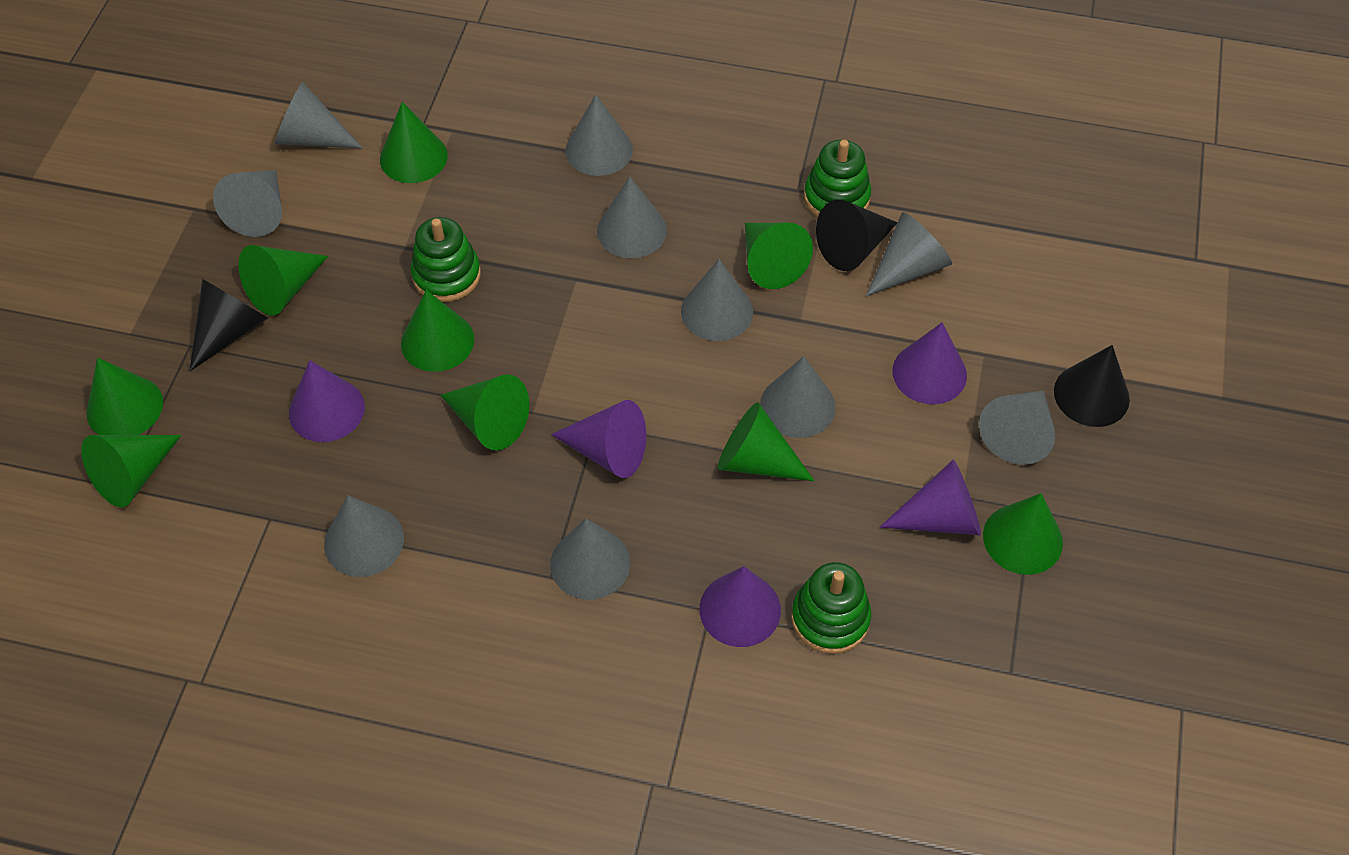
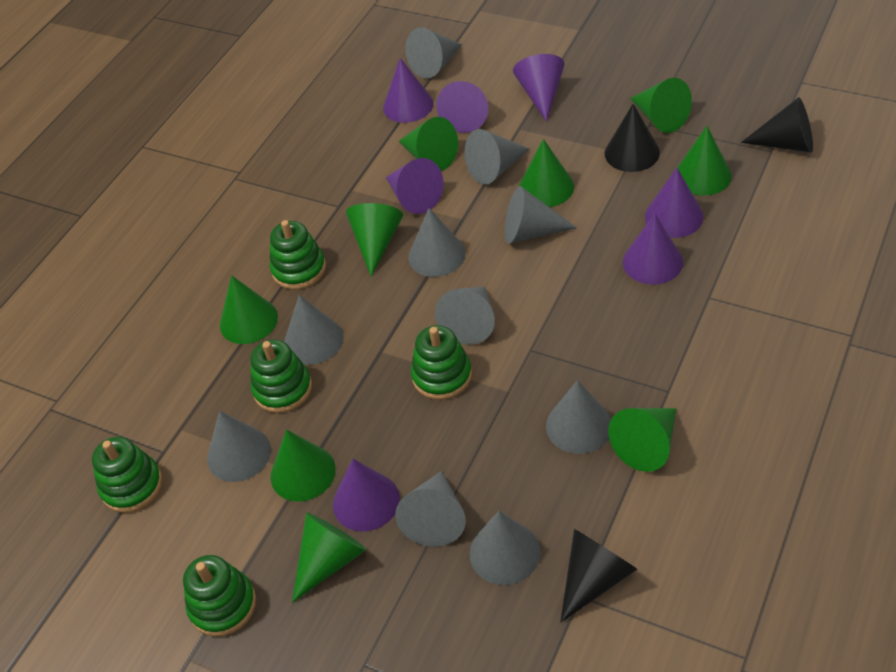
green stacking toy: [410,217,481,302] [791,562,871,654] [804,140,871,217] = 3 -> [92,437,162,513] [183,555,256,637] [250,339,312,413] [270,220,326,290] [411,325,472,400] = 5
purple cone: [289,360,365,442] [551,400,646,478] [699,566,781,647] [880,460,981,535] [893,323,967,404] = 5 -> [333,459,400,532] [383,58,434,123] [386,158,443,214] [436,81,488,133] [513,54,565,122] [623,213,683,285] [645,168,704,238] = 7

